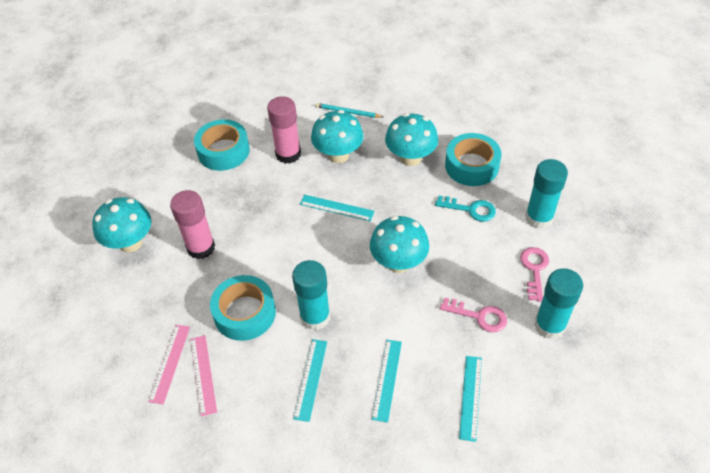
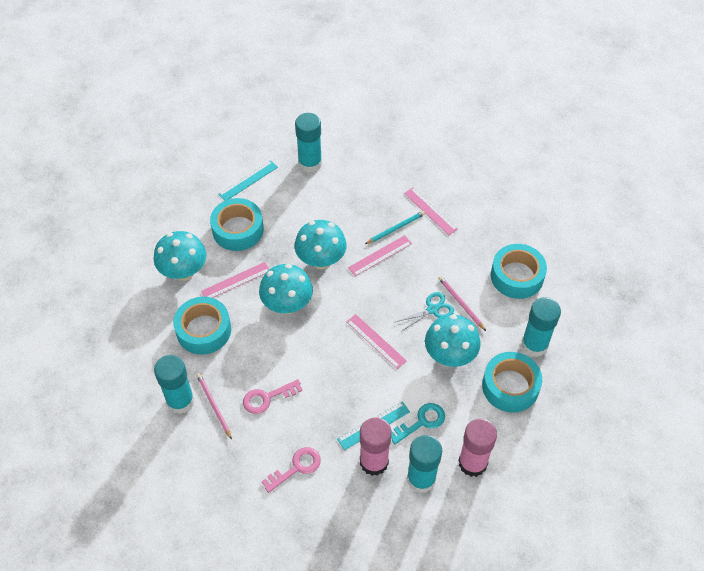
pink pencil: none = 0 -> [196,373,232,440] [438,276,486,331] = 2
pink ruler: [148,325,190,404] [190,335,217,416] = 2 -> [201,262,269,298] [346,314,407,369] [348,235,412,276] [404,187,458,235] = 4
turquoise glue stick: [292,260,330,330] [525,159,568,229] [534,268,583,339] = 3 -> [154,355,195,414] [295,113,322,173] [407,435,442,493] [521,297,561,357] = 4
turquoise ruler: [293,339,327,422] [300,195,374,221] [372,340,402,423] [459,356,482,442] = 4 -> [218,160,278,201] [337,401,410,450] = 2
turquoise scissors: none = 0 -> [396,292,454,331] = 1
turquoise tape: [194,119,250,171] [210,275,276,341] [445,133,501,186] = 3 -> [173,297,231,355] [210,198,264,251] [482,352,542,413] [491,244,547,299] = 4

